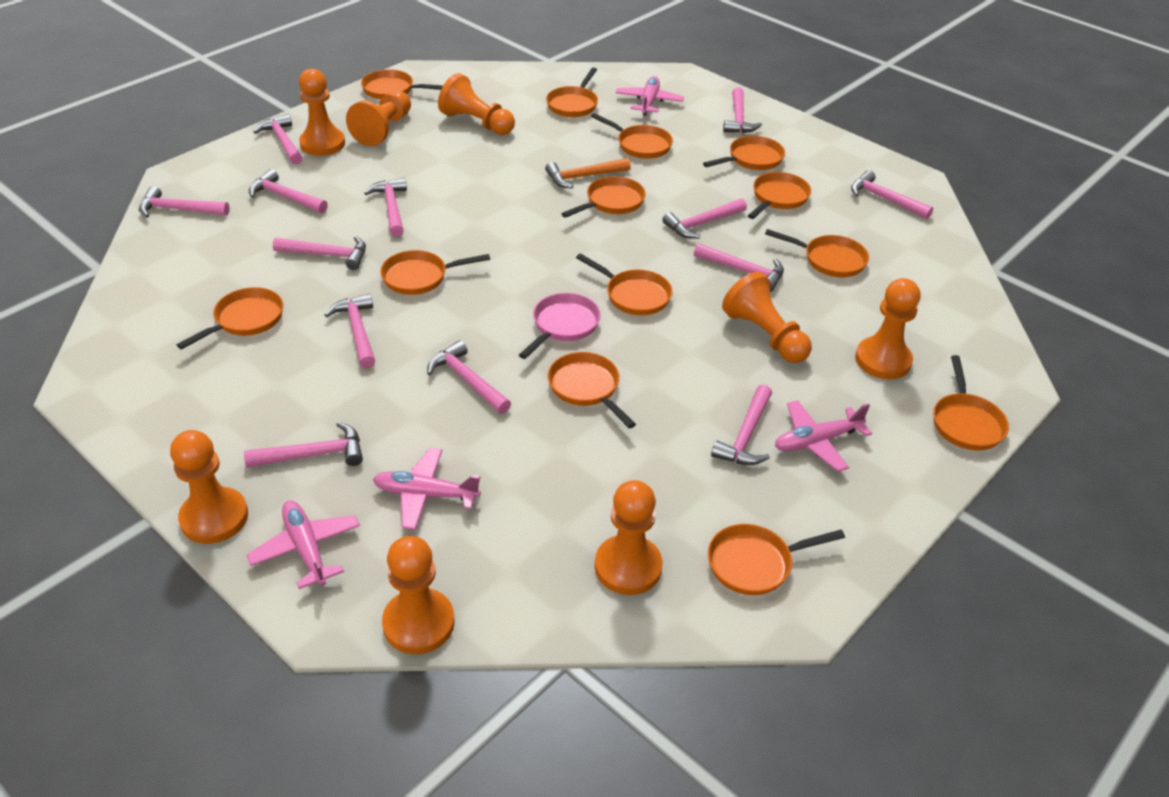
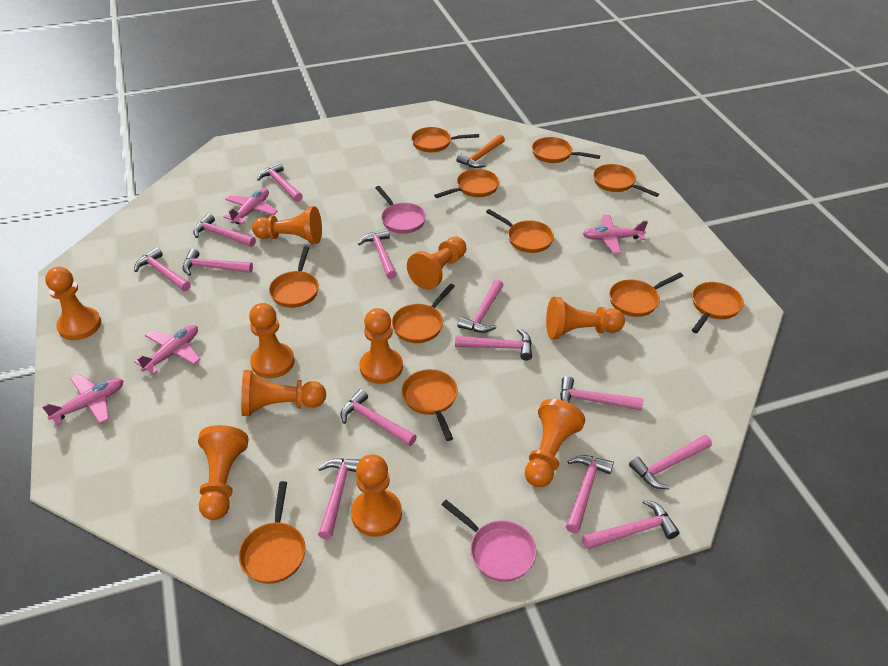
orange pan: [176,287,283,349] [361,69,443,99] [380,250,490,295] [546,67,598,117] [548,352,636,428] [561,176,646,218] [576,253,672,315] [591,113,673,159] [703,136,785,170] [708,524,845,595] [748,172,811,219] [765,229,869,277] [933,355,1009,450] = 13 -> [239,481,306,584] [269,246,319,308] [392,284,455,343] [402,369,458,441] [411,127,479,152] [434,169,499,198] [486,209,554,253] [532,137,600,163] [593,164,659,197] [609,272,683,317] [692,282,744,333] = 11
orange pawn: [170,430,248,544] [299,69,345,156] [346,91,411,146] [382,536,455,654] [438,73,515,135] [595,480,663,595] [722,272,812,363] [855,278,921,379] = 8 -> [45,267,101,340] [198,425,249,520] [241,370,326,416] [249,303,295,378] [252,206,322,244] [351,454,402,537] [359,308,403,384] [407,236,466,290] [525,399,585,487] [546,297,625,339] = 10
pink pan: [519,293,601,359] = 1 -> [375,186,426,234] [441,500,537,582] = 2

